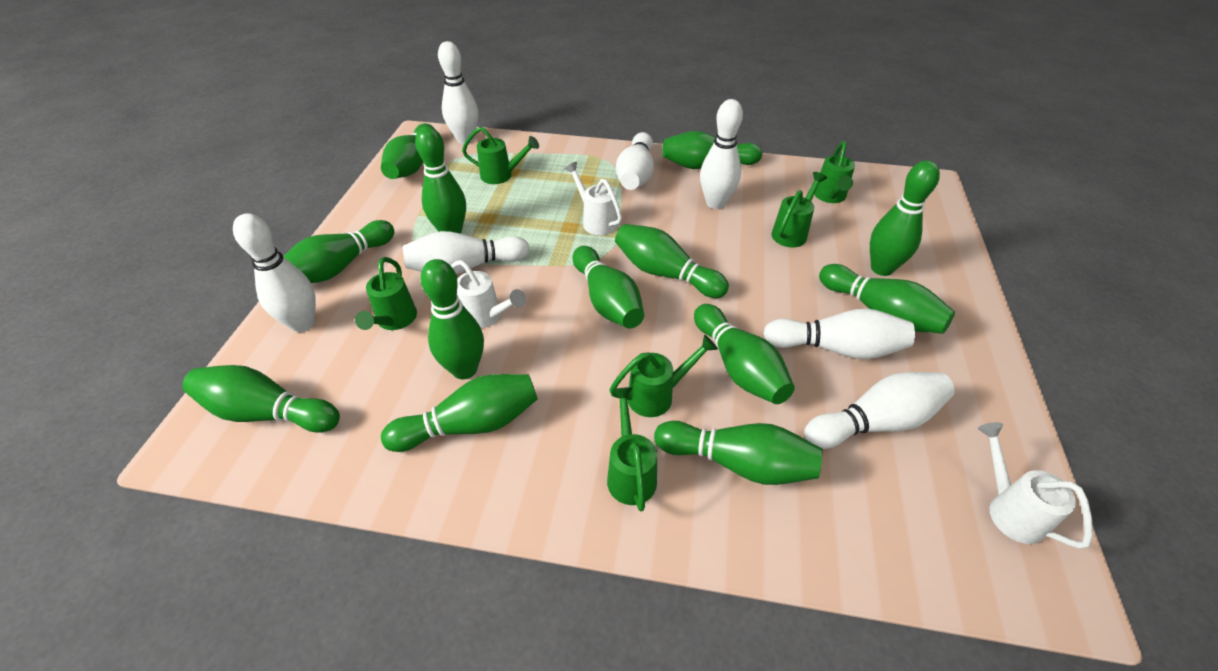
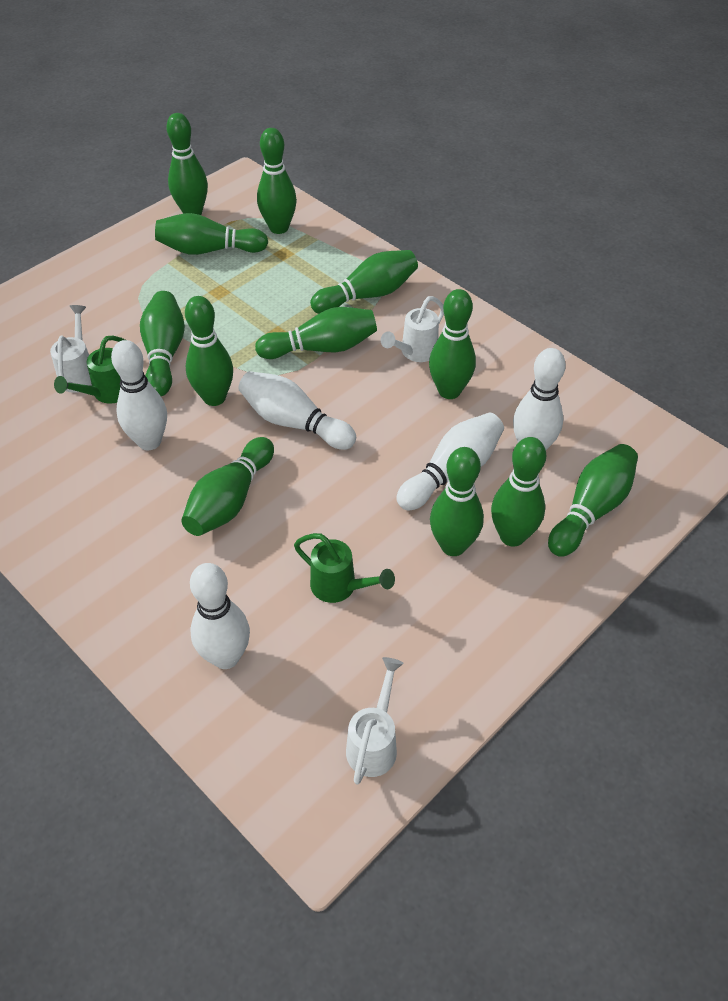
green bowling pin: [182,365,340,433] [283,220,394,283] [381,123,434,179] [381,374,538,452] [415,126,466,234] [420,259,484,379] [573,246,644,329] [615,224,729,298] [654,421,823,485] [662,131,762,169] [694,304,795,404] [819,264,955,334] [870,160,940,276] = 13 -> [140,291,185,396] [155,213,268,255] [166,113,208,215] [181,437,274,536] [185,296,233,406] [255,307,377,359] [257,128,297,234] [310,250,418,314] [429,289,476,399] [430,447,484,556] [491,437,546,547] [548,444,638,557] = 12
green watering can: [355,257,417,330] [462,127,539,184] [607,387,657,511] [610,335,718,417] [772,172,827,248] [814,141,855,203] = 6 -> [54,336,125,404] [294,533,395,603] = 2
white bowling pin: [233,213,316,332] [403,231,529,274] [438,41,478,144] [616,132,654,190] [700,99,743,209] [763,308,915,359] [804,372,955,449] = 7 -> [111,340,167,450] [190,563,250,669] [238,371,356,450] [396,413,504,511] [513,348,566,450] = 5

